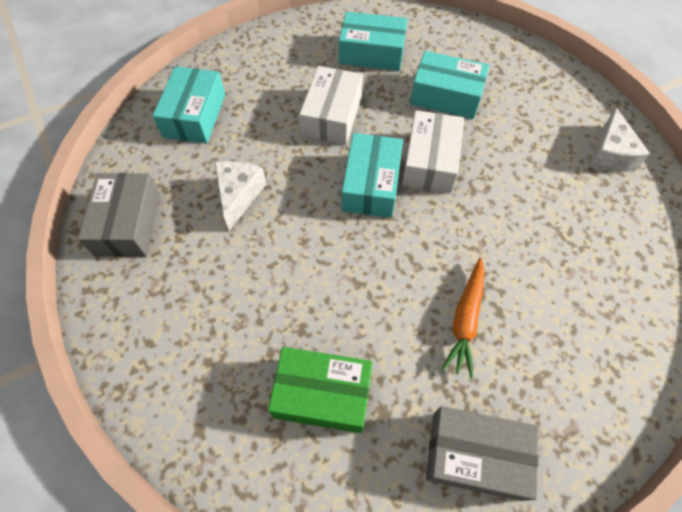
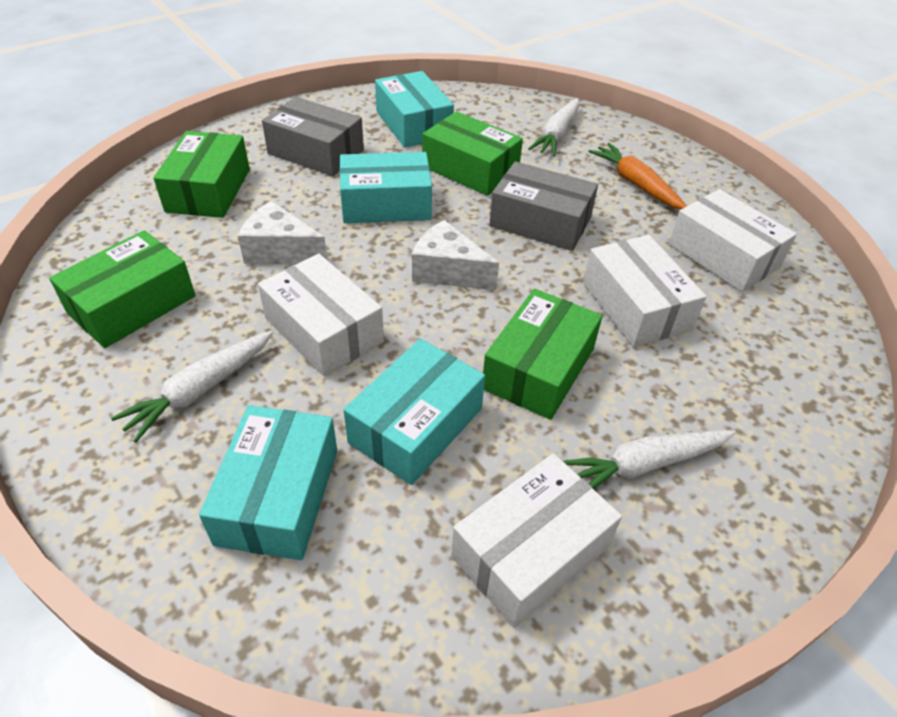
green box: [268,347,372,433] = 1 -> [49,230,195,348] [153,131,250,218] [422,111,523,196] [483,289,602,420] = 4
white box: [299,66,363,145] [402,110,464,194] = 2 -> [258,254,384,377] [451,453,622,628] [583,235,707,347] [669,189,797,292] = 4
white carrot: none = 0 -> [111,331,273,443] [528,98,579,156] [563,430,735,489] = 3

